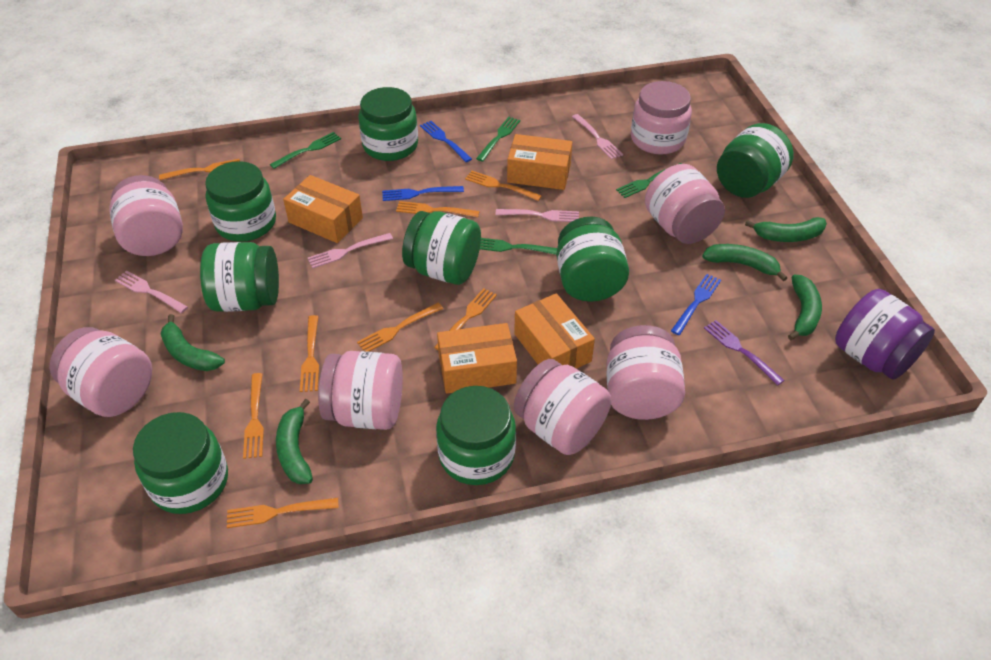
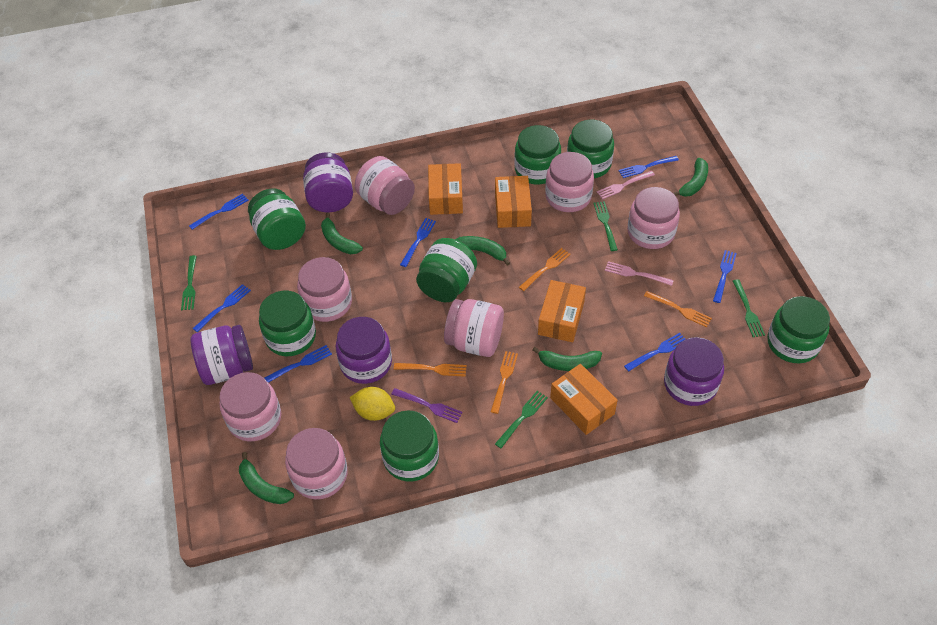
blue fork: [382,186,464,201] [420,121,472,162] [671,274,721,335] = 3 -> [189,194,249,230] [192,284,251,332] [265,345,332,383] [400,218,436,267] [618,156,679,178] [624,333,685,372] [713,250,737,303] = 7
green jar: [133,412,228,514] [200,242,279,312] [205,161,276,242] [358,87,418,161] [402,211,481,285] [436,386,516,485] [557,216,629,302] [717,123,794,198] = 8 -> [248,189,306,250] [259,291,316,356] [380,410,439,481] [416,238,477,302] [514,125,561,184] [567,120,614,178] [767,296,830,363] = 7
orange fork: [159,159,240,180] [227,498,339,528] [243,373,264,459] [300,315,319,392] [357,303,443,352] [396,201,480,217] [434,288,497,350] [465,171,542,201] = 8 -> [394,363,467,377] [491,351,518,414] [519,248,571,291] [644,291,712,327] = 4
pink fork: [115,270,188,313] [308,233,393,269] [496,209,579,222] [572,114,623,159] = 4 -> [597,171,655,200] [605,261,674,286] = 2
purple jar: [835,289,935,380] = 1 -> [191,325,253,385] [303,152,353,212] [336,317,392,384] [664,337,724,406] = 4
yellow lemon: none = 0 -> [349,387,395,421] = 1

